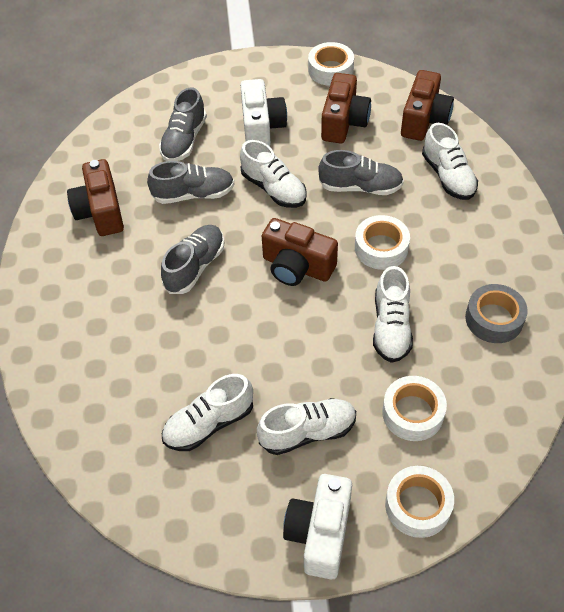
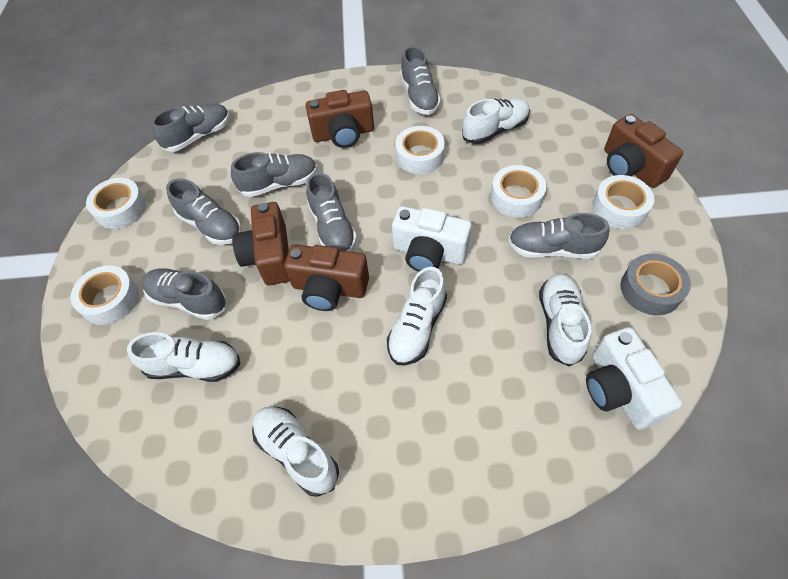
grey shoe: [147,161,234,204] [159,88,207,161] [161,225,224,294] [318,150,404,195] = 4 -> [142,268,227,320] [151,103,230,152] [166,179,242,245] [231,152,317,197] [306,172,357,252] [400,46,441,115] [508,213,609,259] = 7
white tape: [308,42,354,86] [355,215,410,270] [382,376,447,441] [385,466,454,538] = 4 -> [71,265,139,325] [86,178,147,229] [395,126,445,174] [490,165,546,218] [592,175,654,229] = 5

